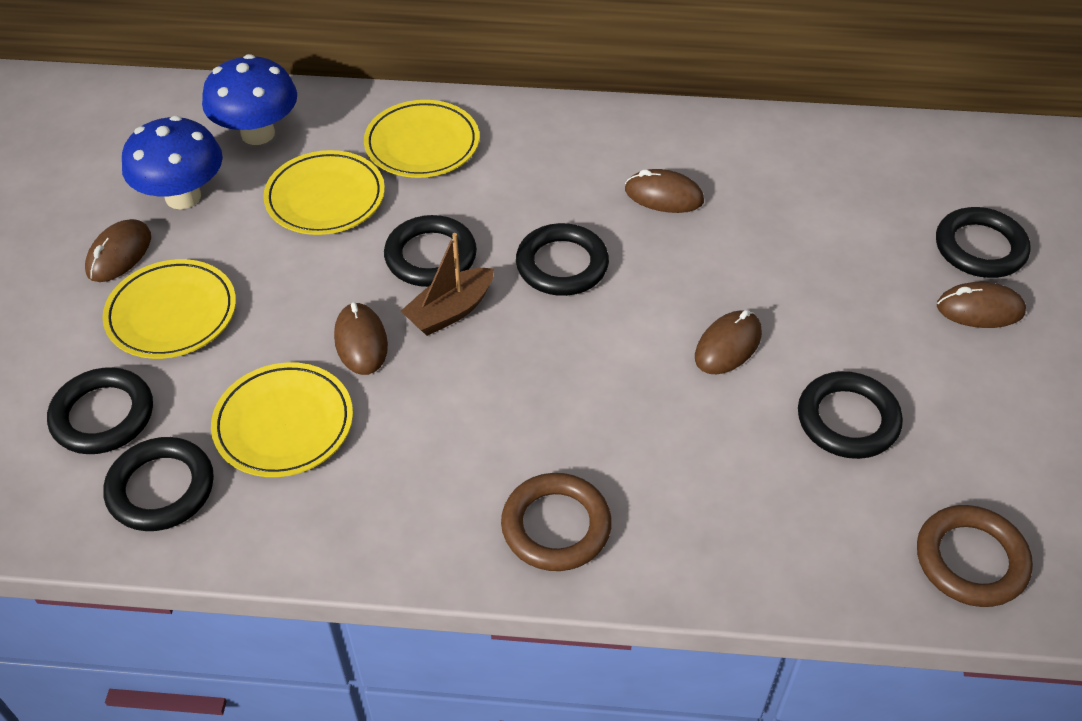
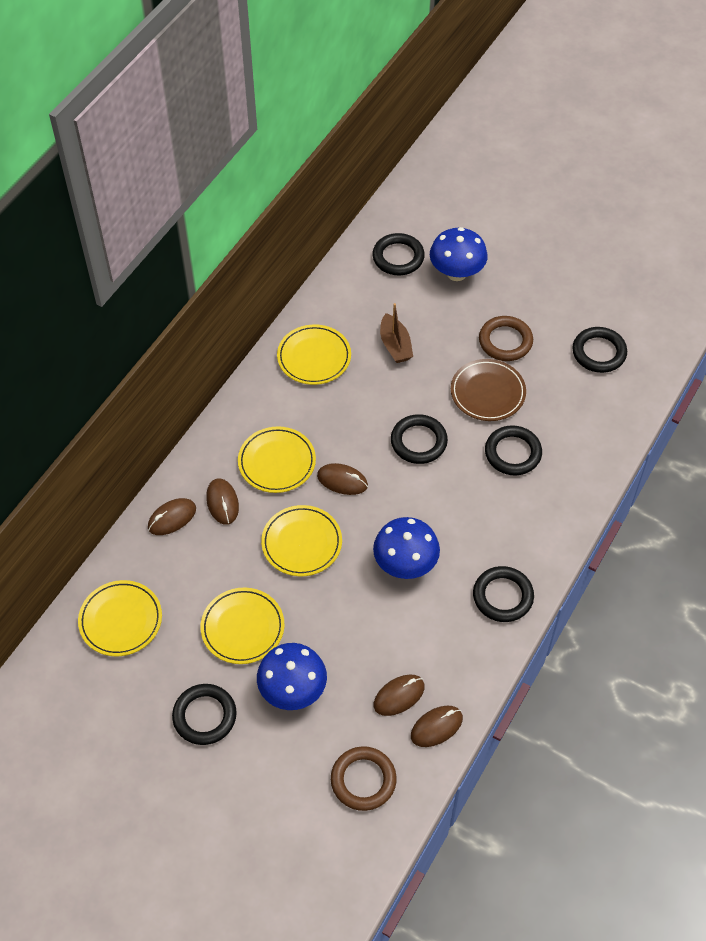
blue mushroom: [122,116,223,209] [202,54,297,145] = 2 -> [257,643,327,710] [373,517,440,579] [430,227,488,281] = 3
brown plate: none = 0 -> [451,359,526,421] = 1
yellow plate: [102,259,236,359] [211,362,353,477] [263,150,385,235] [364,100,479,178] = 4 -> [78,580,162,656] [201,588,284,664] [238,426,316,493] [261,505,342,576] [277,324,351,385] = 5

